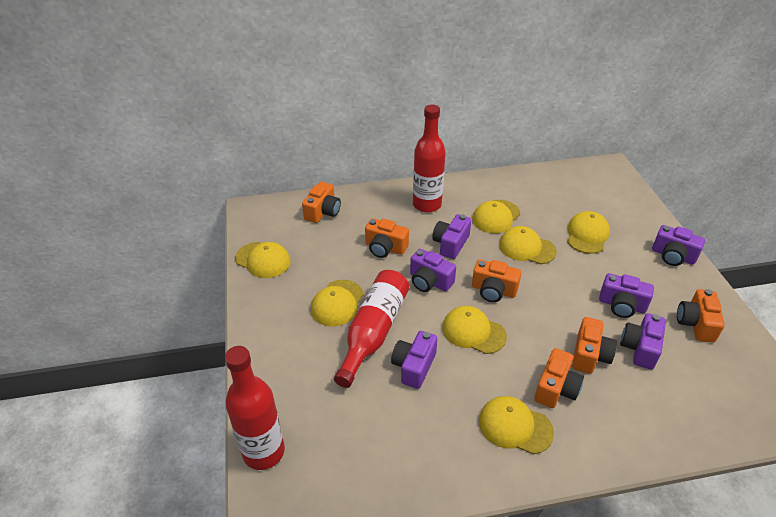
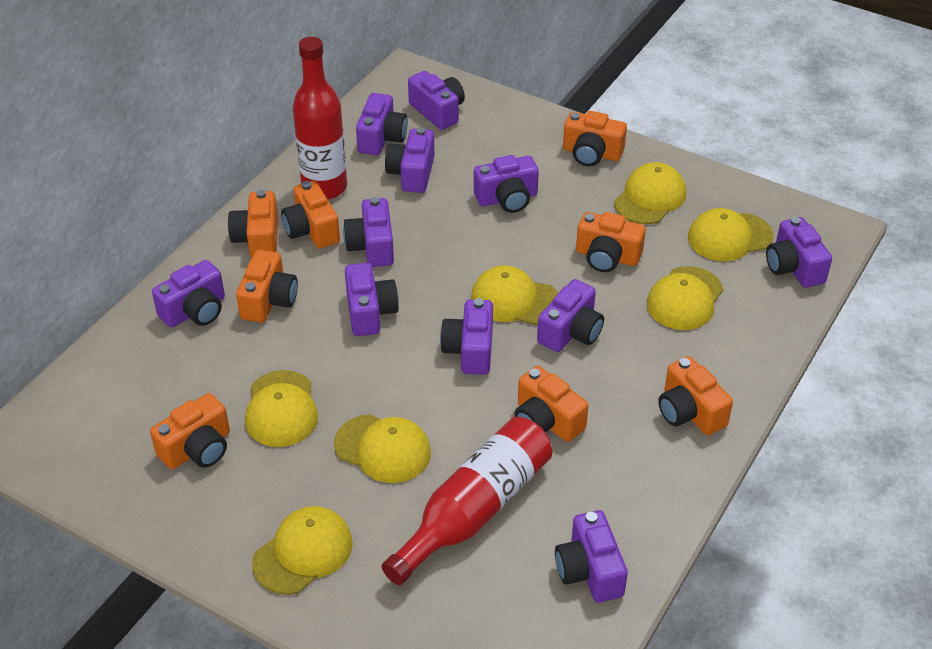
orange camera: [302,182,341,223] [365,218,409,258] [472,259,521,302] [534,348,584,408] [572,317,617,374] [677,289,725,343] = 6 -> [150,393,230,469] [228,190,278,258] [236,250,298,322] [281,181,340,249] [515,366,588,442] [563,111,627,167] [576,212,646,272] [658,356,733,435] = 8
purple camera: [391,331,438,389] [410,249,456,292] [432,214,471,259] [599,273,654,318] [620,313,666,370] [652,225,705,266] = 6 -> [152,260,225,327] [343,197,394,267] [345,263,399,336] [356,93,408,155] [385,127,435,193] [408,71,465,130] [440,298,493,375] [474,155,539,213] [537,279,604,352] [555,510,628,602] [766,217,832,288] = 11
red bottle: [225,346,285,470] [334,270,409,388] [413,105,446,213] = 3 -> [293,37,347,199] [382,417,552,585] = 2

